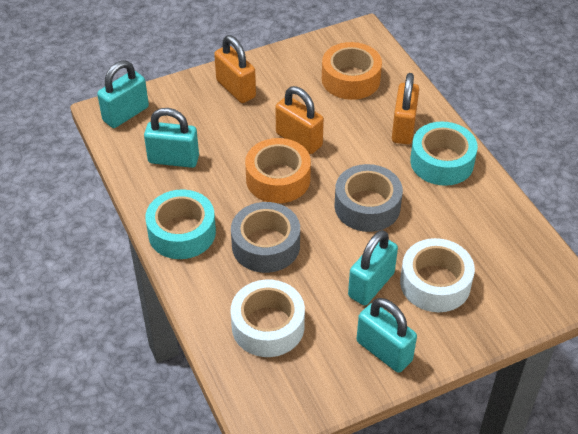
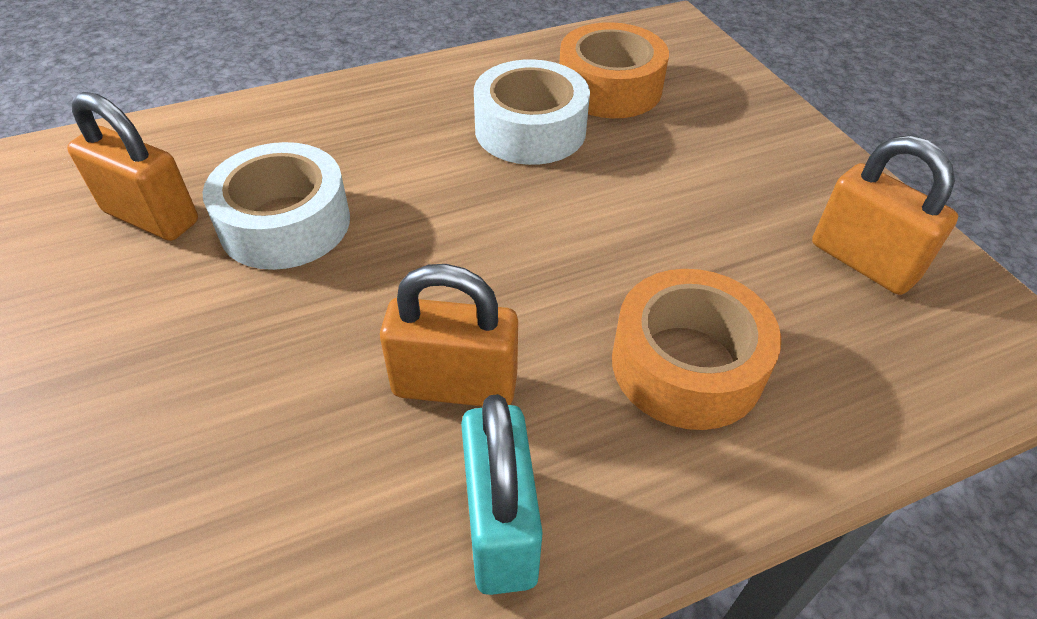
grey tape: [231,202,300,273] [334,164,403,232] = 2 -> none = 0
turquoise padlock: [97,60,149,128] [144,108,199,168] [348,230,398,305] [357,298,417,373] = 4 -> [461,394,543,595] = 1
turquoise tape: [145,189,216,259] [410,121,478,186] = 2 -> none = 0

